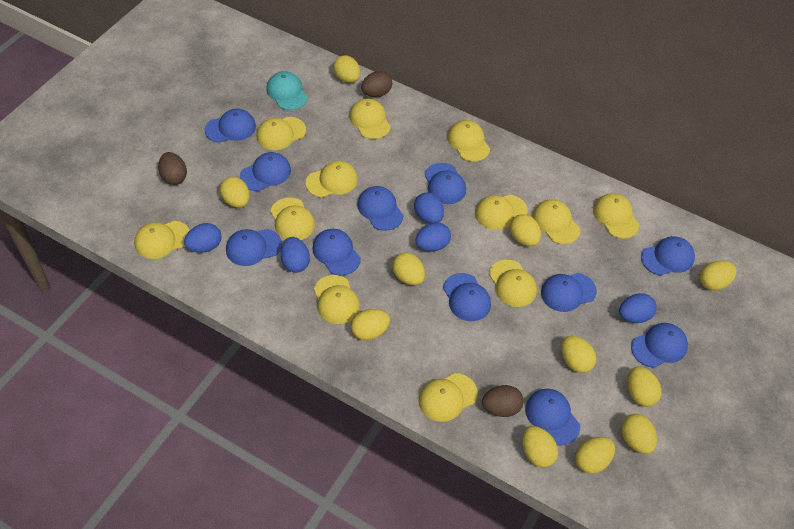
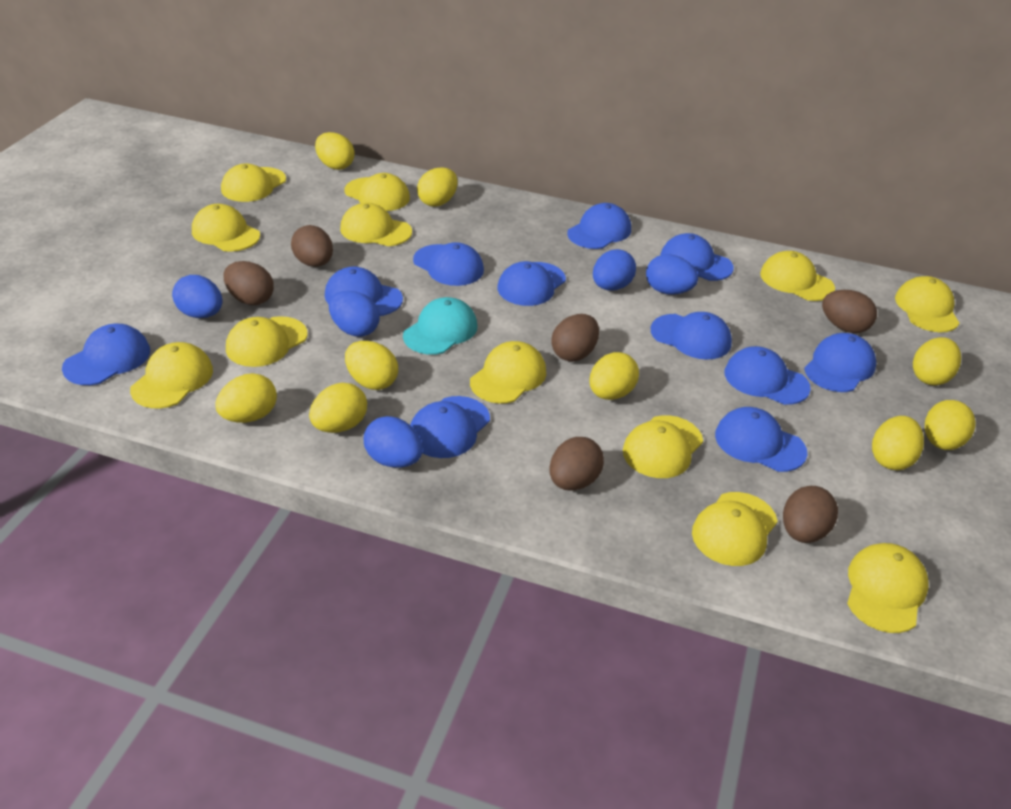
brown egg: [158,152,187,185] [361,71,392,97] [482,385,524,417] = 3 -> [224,261,274,305] [291,225,333,267] [550,437,604,491] [551,314,599,362] [783,486,838,543] [822,290,877,333] = 6
yellow egg: [220,177,250,208] [333,55,360,83] [351,309,390,340] [392,252,425,285] [510,214,541,246] [522,426,558,467] [561,336,596,373] [575,437,615,474] [621,414,657,454] [628,366,662,406] [699,261,737,291] = 11 -> [216,373,277,423] [309,383,367,433] [315,132,355,170] [345,341,398,390] [417,167,458,207] [590,352,639,400] [872,416,924,470] [913,337,961,386] [925,400,976,450] = 9

